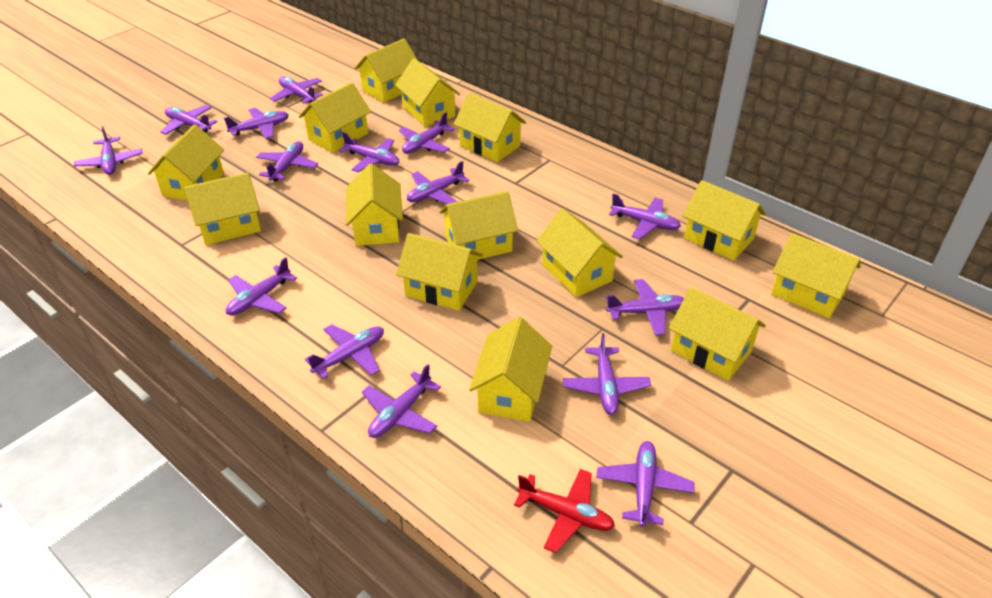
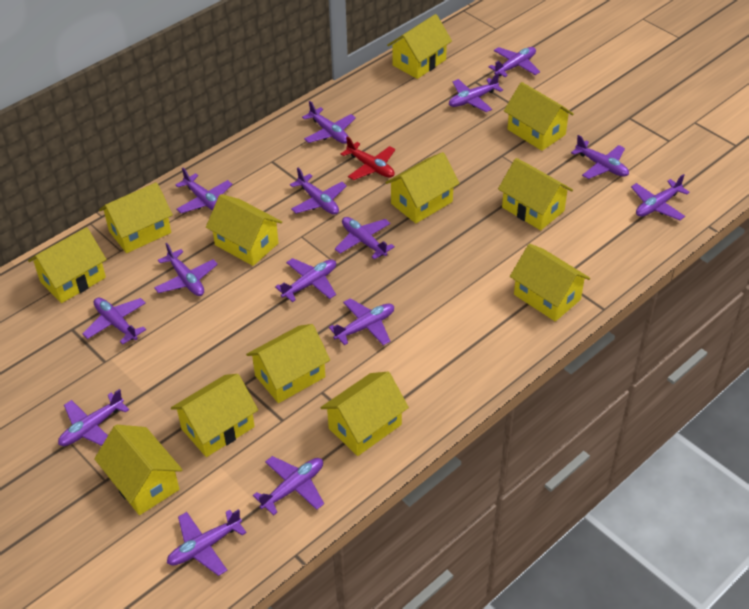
yellow house: [148,124,224,201] [184,172,261,245] [299,83,371,153] [346,163,403,246] [354,39,417,103] [395,58,460,127] [396,233,483,311] [440,191,518,260] [453,93,526,162] [469,317,552,422] [536,208,623,297] [669,287,766,380] [683,180,766,260] [771,233,861,318] = 14 -> [28,227,107,303] [94,425,183,515] [99,182,173,253] [171,374,258,457] [206,194,282,266] [246,324,330,403] [321,372,409,456] [385,152,459,223] [387,14,452,79] [498,158,573,230] [504,82,574,151] [510,244,590,322] = 12

